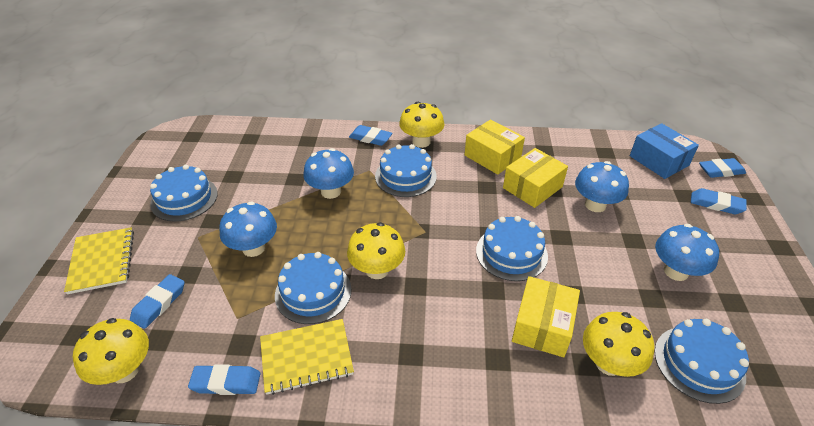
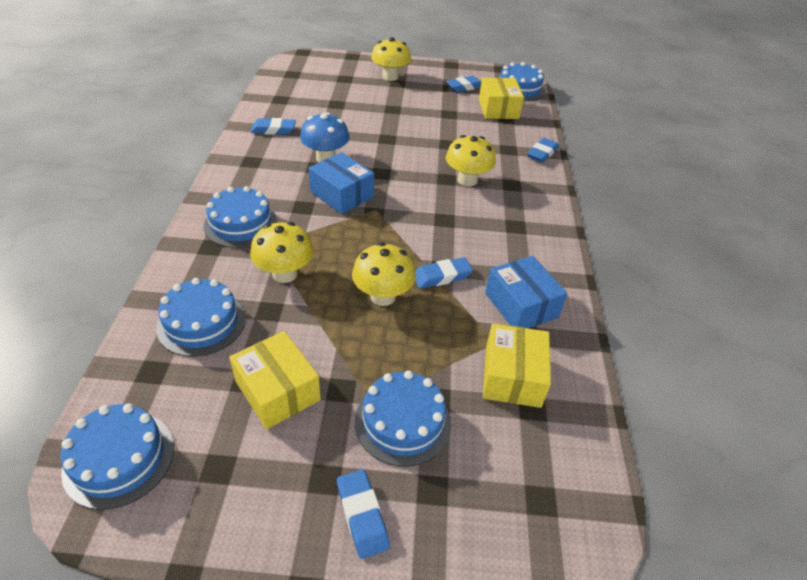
blue box: [630,123,699,179] = 1 -> [309,152,374,214] [485,256,567,328] = 2
blue mushroom: [220,202,277,257] [303,148,354,199] [575,161,629,212] [655,224,719,281] = 4 -> [300,112,350,162] = 1
yellow notebook: [64,227,134,294] [260,319,354,395] = 2 -> none = 0

